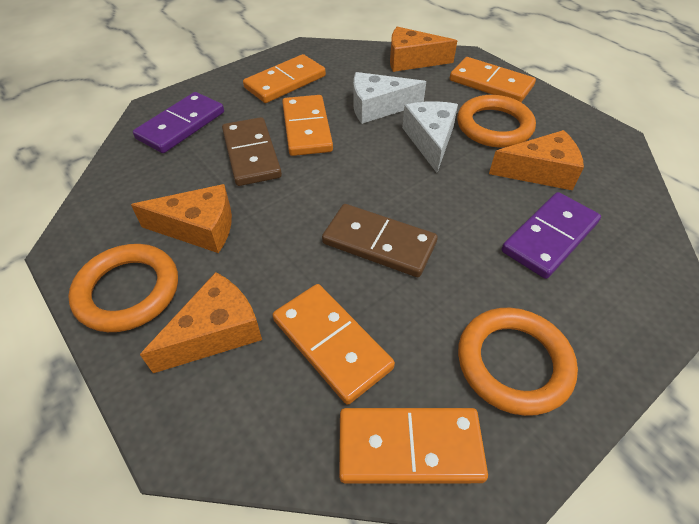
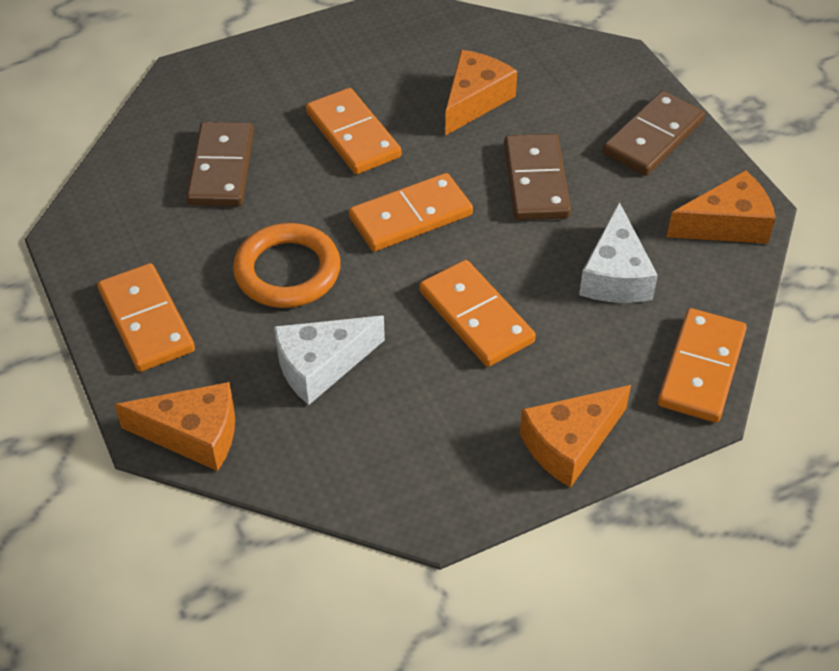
brown domino: [222,117,282,186] [322,204,438,277] = 2 -> [186,122,254,206] [504,134,571,220] [603,91,705,176] = 3
orange ring: [68,244,178,332] [457,95,536,148] [458,308,578,416] = 3 -> [233,223,341,308] = 1
purple domino: [133,92,224,153] [502,192,601,279] = 2 -> none = 0

